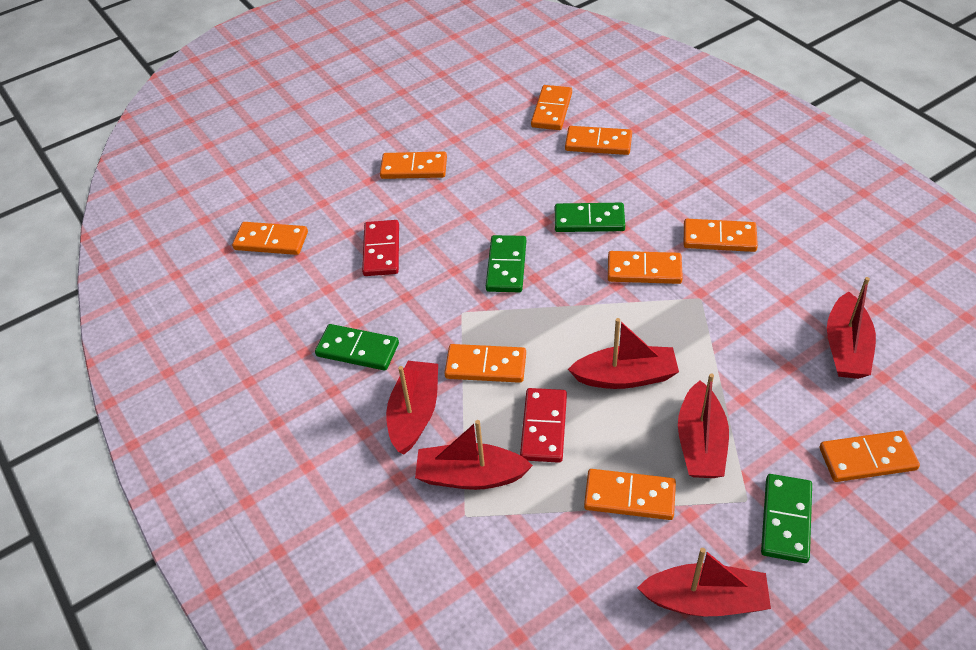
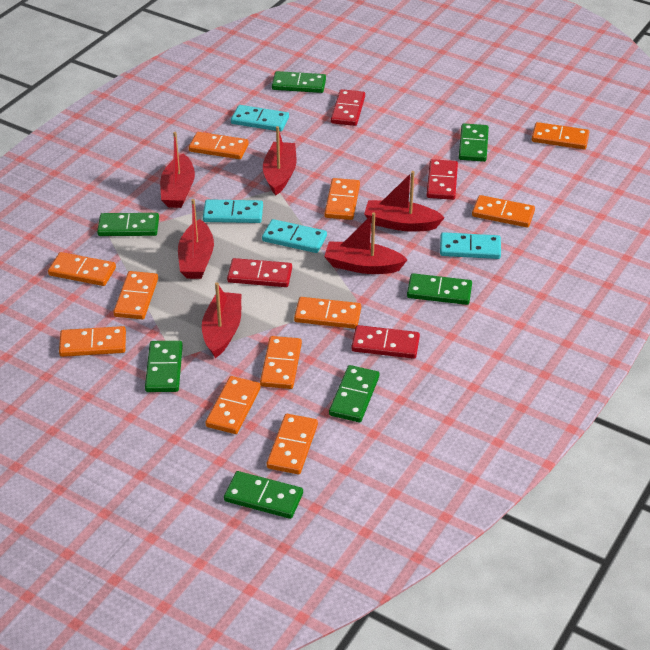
green domino: [315,324,399,371] [486,235,526,292] [555,203,625,232] [761,474,812,563] = 4 -> [97,213,159,236] [145,341,183,392] [224,471,303,519] [272,71,326,93] [329,365,379,422] [407,273,472,305] [459,123,489,162] = 7
orange domino: [232,222,308,255] [380,152,447,179] [445,344,526,383] [531,85,572,130] [565,126,632,155] [584,469,676,520] [608,251,683,284] [684,219,758,252] [819,430,920,482] = 9 -> [48,252,116,286] [59,326,126,357] [113,271,158,319] [189,132,249,159] [205,376,261,434] [260,336,302,389] [267,414,318,474] [294,297,361,329] [325,178,360,220] [472,195,535,228] [532,122,589,149] = 11
red domino: [362,220,399,276] [520,388,567,463] = 2 -> [227,258,292,287] [331,89,365,126] [351,325,420,359] [427,159,458,200] = 4
turquoise domino: none = 0 -> [203,199,263,223] [231,105,289,132] [262,219,327,253] [440,232,501,259] = 4

